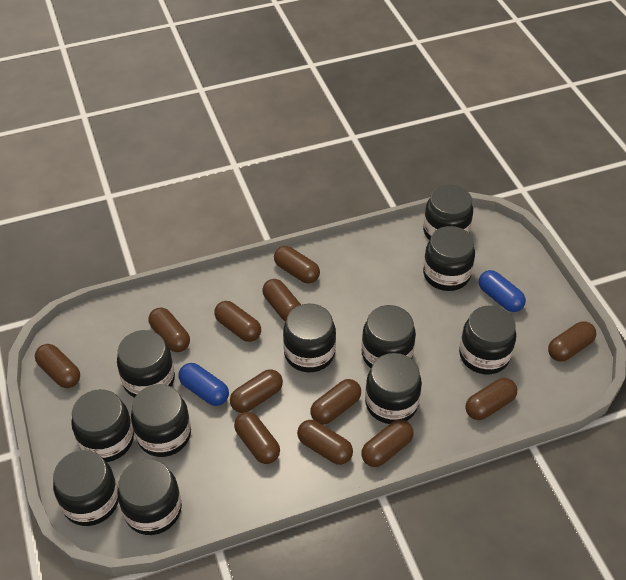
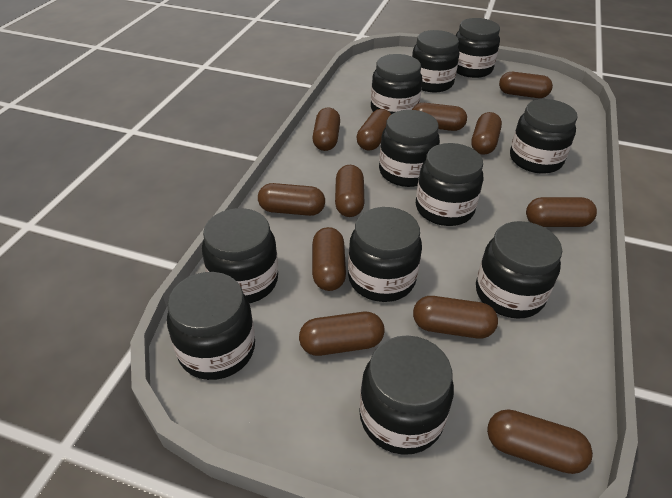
blue capsule: [179,363,229,406] [479,270,526,312] = 2 -> none = 0

